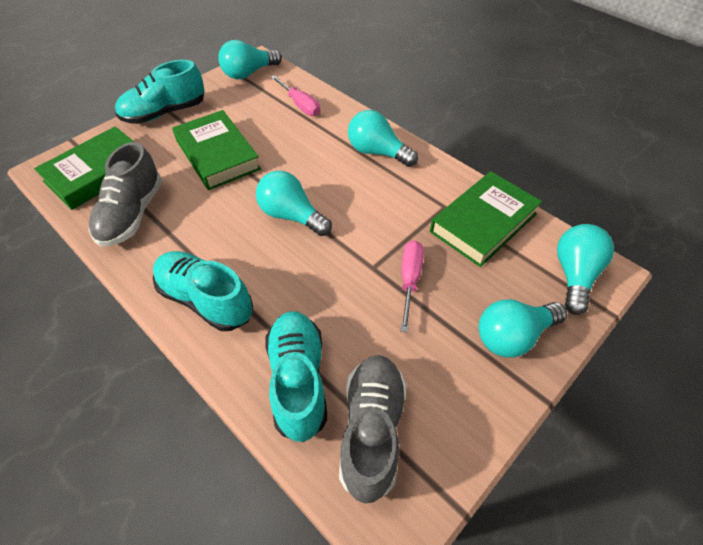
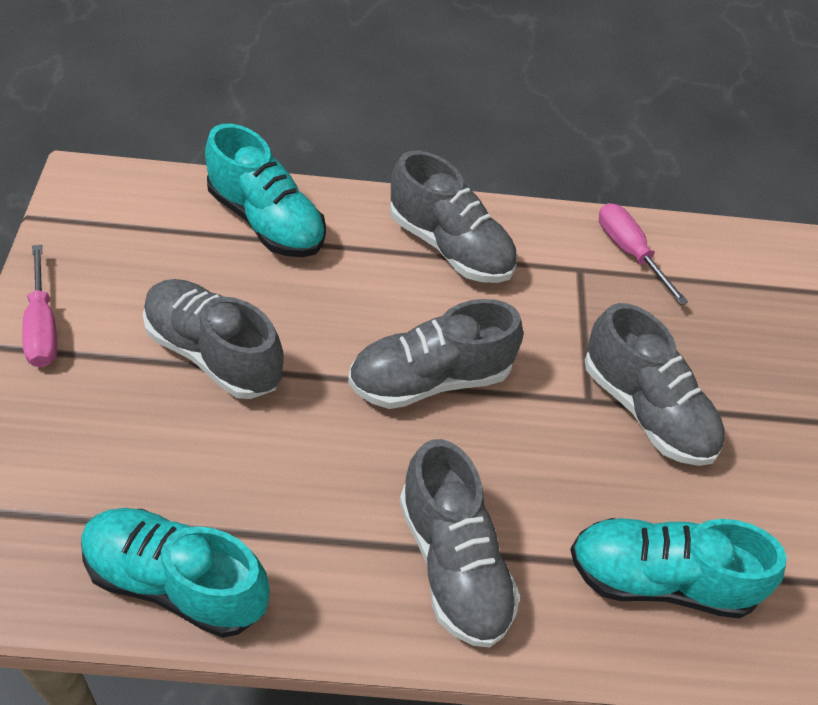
green book: [34,127,134,210] [172,110,261,190] [430,171,542,267] = 3 -> none = 0
grey shoe: [89,142,162,247] [339,355,407,504] = 2 -> [143,279,284,399] [348,299,523,409] [390,151,517,283] [399,439,520,648] [585,303,725,466] = 5
turquoise light bulb: [218,40,282,79] [256,171,332,236] [348,110,418,167] [479,299,567,358] [557,224,614,315] = 5 -> none = 0

